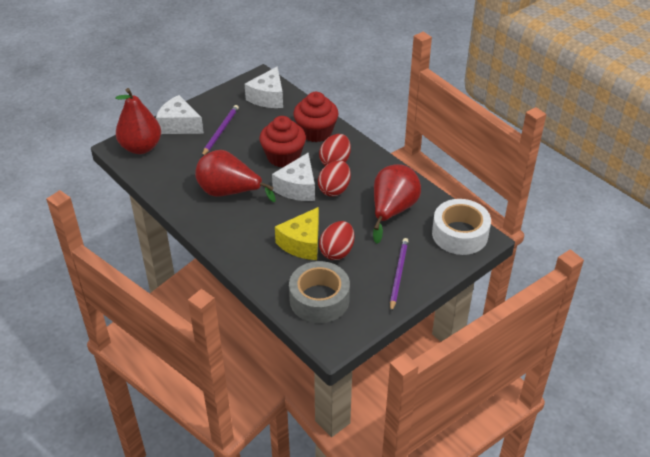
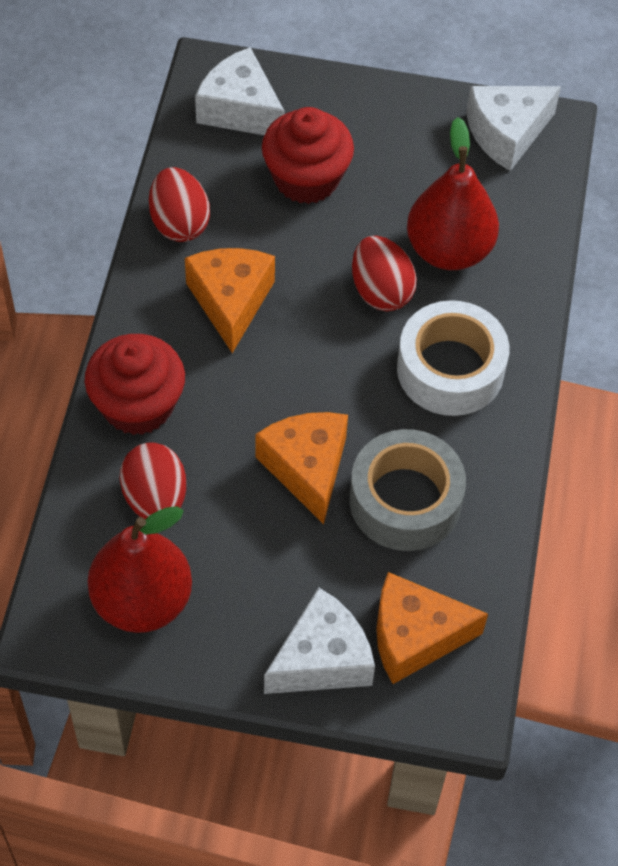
orange cheese: none = 0 -> [185,248,275,353] [256,412,348,525] [376,572,488,684] = 3
purple pencil: [202,105,239,156] [390,238,408,312] = 2 -> none = 0
red pear: [115,88,161,154] [195,150,276,202] [373,164,421,244] = 3 -> [88,506,192,633] [407,117,499,270] = 2
yellow cheese: [275,207,319,260] = 1 -> none = 0

